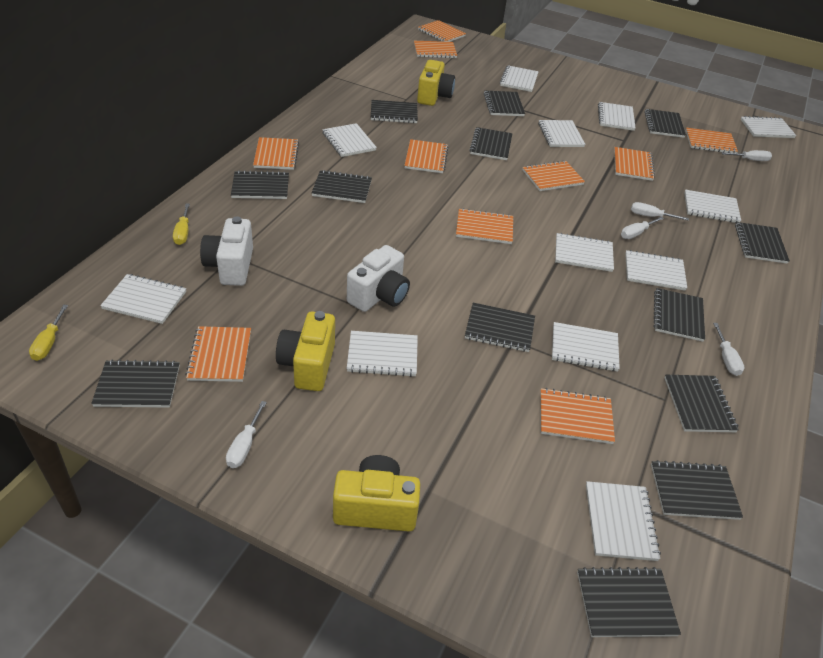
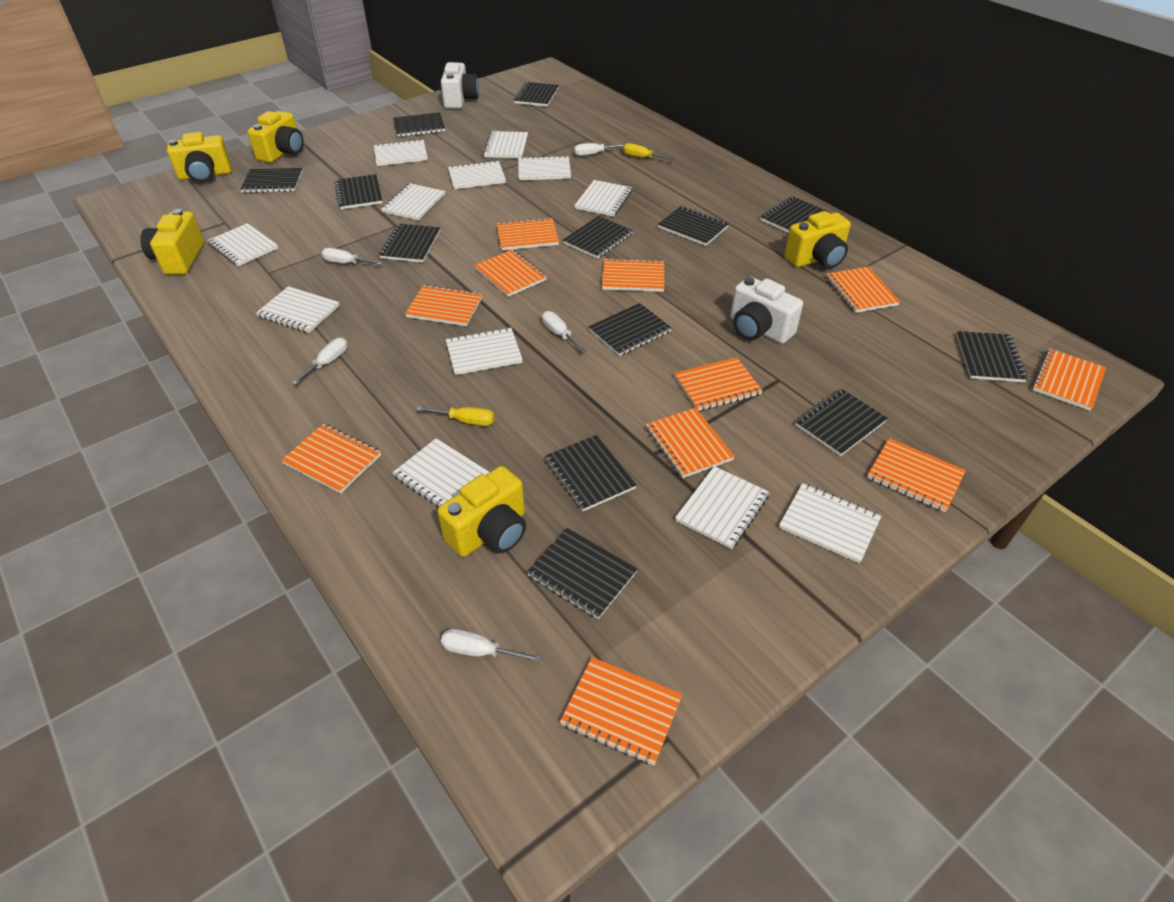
orange notebook: [185,326,251,382] [253,137,299,170] [404,139,448,173] [414,41,457,58] [418,20,466,42] [456,208,513,244] [523,160,585,191] [540,388,615,444] [614,147,655,181] [686,128,738,153] = 10 -> [281,424,381,493] [405,285,483,326] [474,250,547,297] [497,218,559,250] [560,657,683,765] [602,258,664,292] [646,407,735,478] [674,357,763,411] [826,267,900,313] [867,438,966,512] [1032,349,1106,411] = 11
yellow camera: [276,311,335,391] [333,455,420,531] [417,60,455,106] = 3 -> [140,209,204,275] [167,132,231,182] [248,111,304,163] [437,466,526,557] [784,211,851,269] = 5

